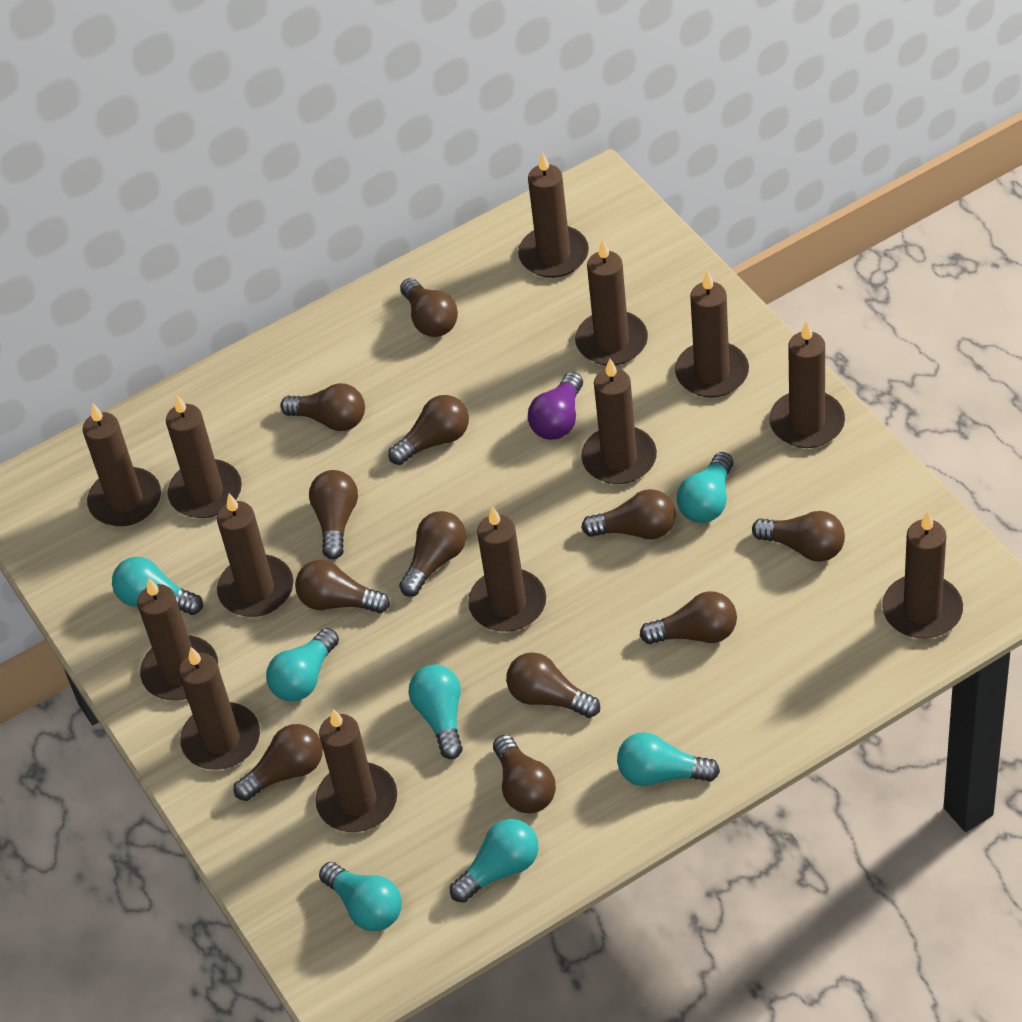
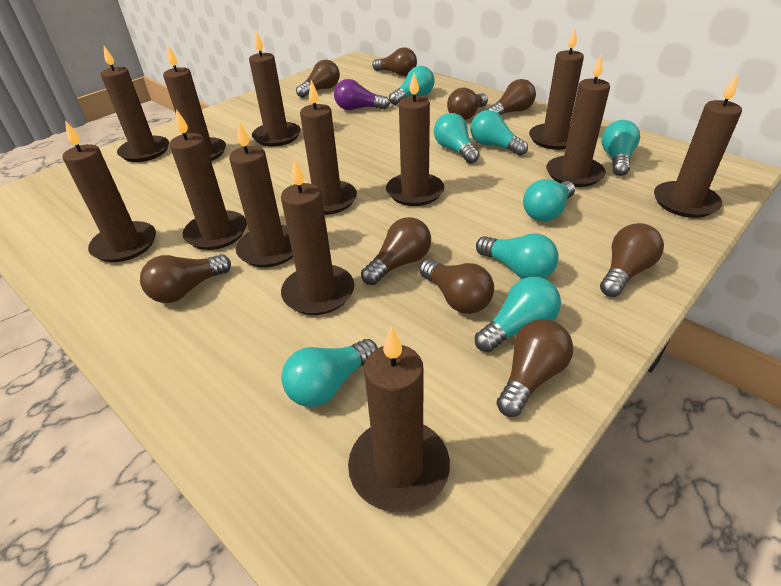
brown light bulb: [234,724,323,801] [281,383,365,431] [295,560,390,613] [309,470,358,559] [388,395,469,465] [399,511,466,597] [400,278,458,337] [493,735,556,813] [506,652,600,718] [581,489,676,539] [640,591,737,644] [752,511,845,562] = 12 -> [140,254,231,303] [296,59,340,98] [361,217,431,285] [372,47,417,76] [419,259,494,314] [447,87,488,120] [487,79,536,115] [496,319,573,417] [600,223,664,297] = 9
turquoise light bulb: [112,557,203,615] [266,628,339,702] [319,862,402,931] [408,665,463,759] [450,819,538,903] [617,732,720,786] [677,452,733,523] = 7 -> [281,339,378,407] [389,66,435,105] [434,113,479,164] [471,110,528,156] [475,277,561,352] [476,233,559,279] [523,179,575,222] [601,120,640,176] = 8

